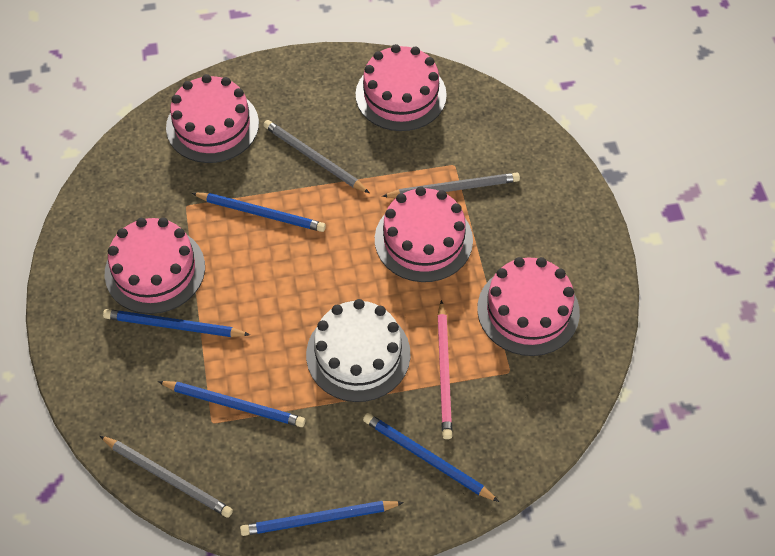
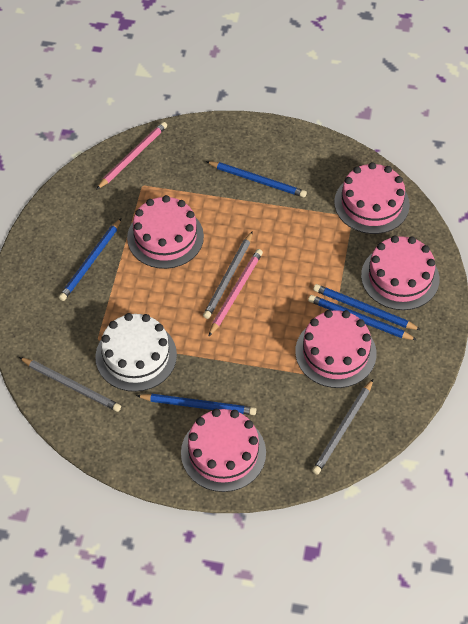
pink pencil: [437,300,452,439] = 1 -> [96,122,167,190] [208,249,263,337] = 2

